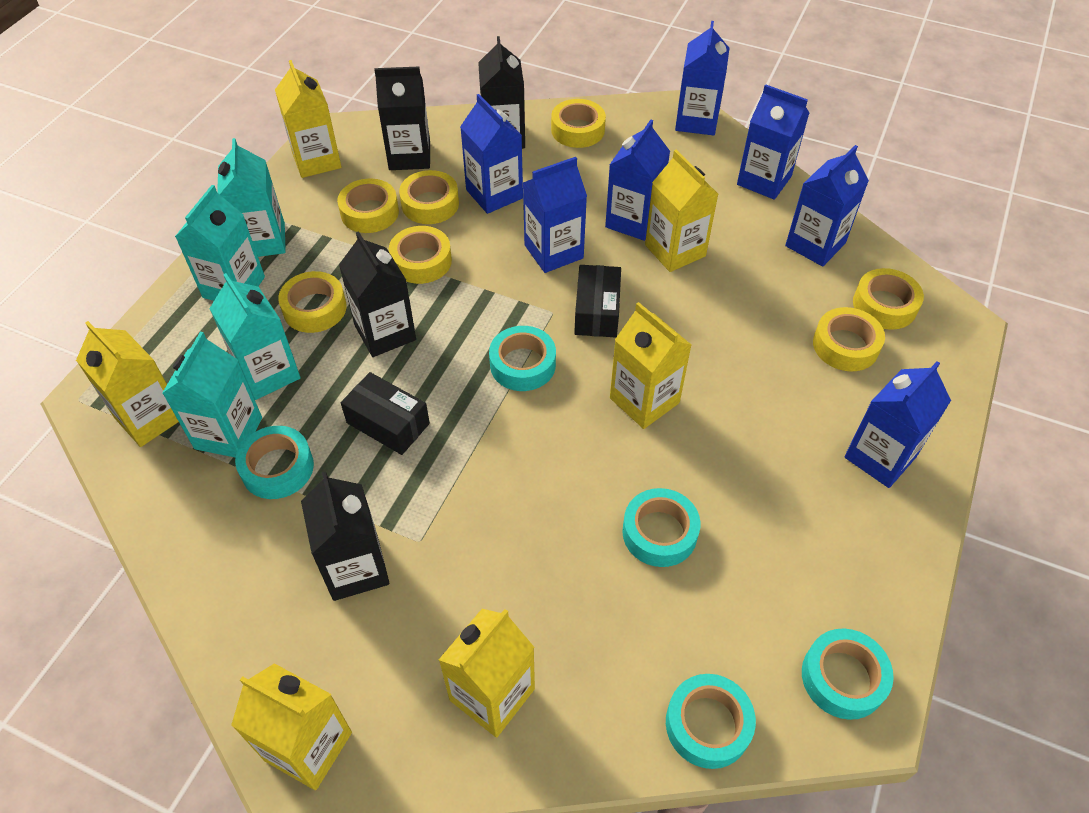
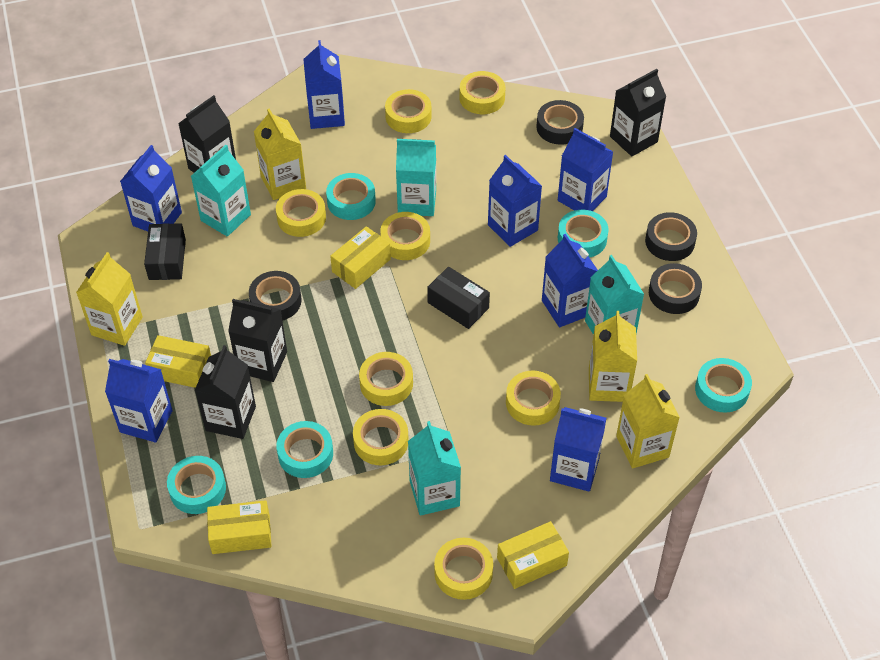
black tape: none = 0 -> [249,271,302,321] [536,100,584,145] [645,212,697,261] [649,263,702,314] = 4
yellow box: none = 0 -> [145,335,211,388] [207,500,272,554] [330,226,391,289] [497,521,569,589] = 4
yellow carton: [76,321,179,447] [231,663,352,790] [275,60,341,178] [439,609,535,737] [610,302,691,429] [645,150,718,272] = 6 -> [76,252,143,346] [254,109,306,200] [589,311,637,402] [616,374,680,468] = 4
yellow tape: [278,271,347,333] [337,178,399,233] [389,226,452,284] [399,170,459,224] [551,99,606,148] [813,307,885,371] [853,268,924,330] = 7 -> [276,189,326,237] [353,409,409,465] [359,352,413,406] [380,212,430,260] [385,89,432,133] [434,538,493,600] [460,71,505,114] [506,371,561,426] = 8

